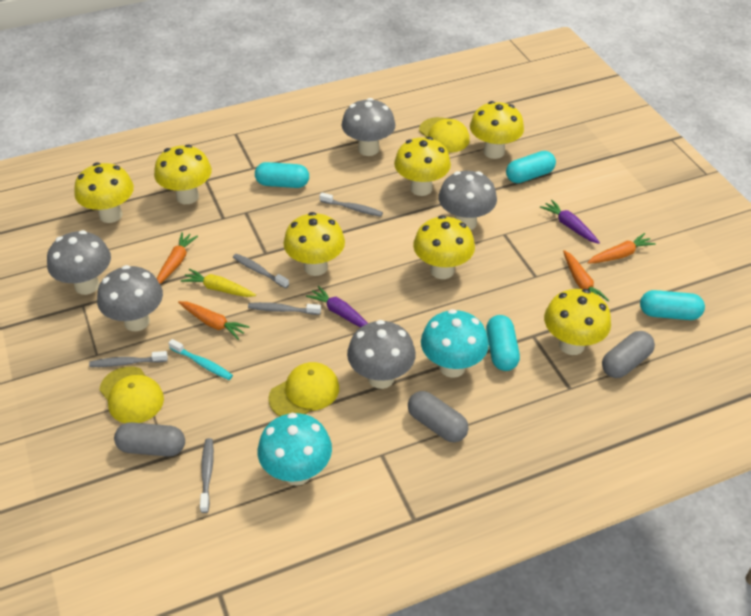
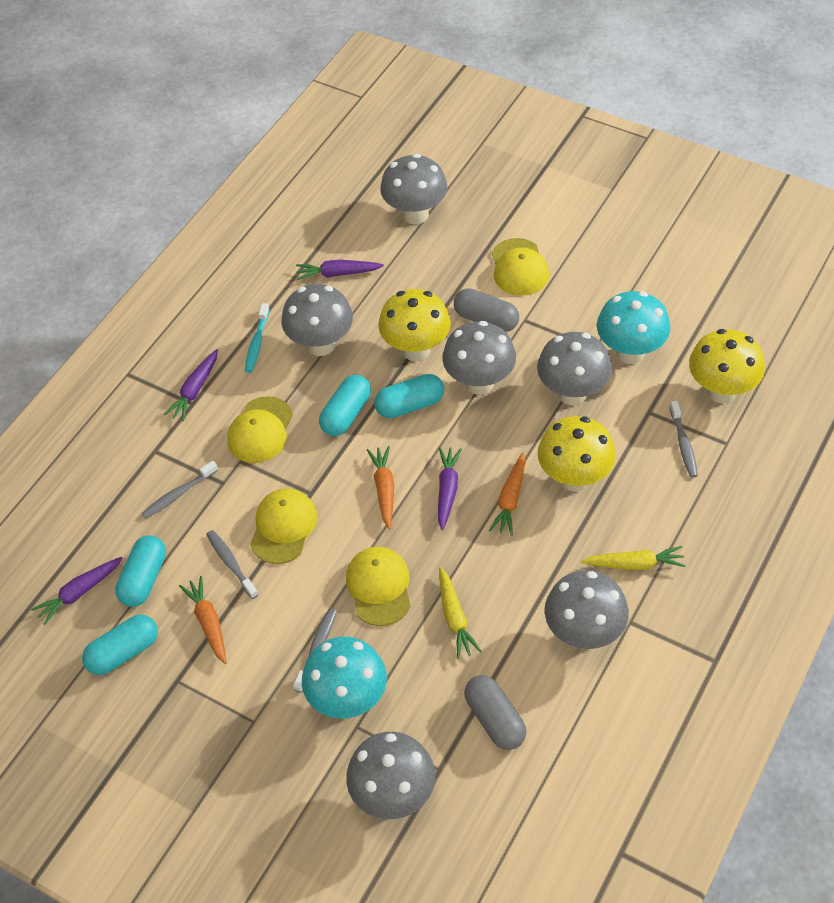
grey capsule: [114,422,185,457] [408,391,469,442] [602,331,655,378] = 3 -> [454,288,519,332] [464,675,527,750] = 2
grey mushroom: [47,230,111,295] [97,265,163,331] [342,98,396,156] [347,320,416,389] [438,171,497,230] = 5 -> [281,284,353,356] [346,732,435,819] [380,154,447,225] [442,321,516,395] [537,332,612,405] [545,570,629,649] = 6
grey toothbrush: [89,351,168,367] [200,438,214,513] [233,254,289,289] [248,302,321,315] [320,193,383,217] = 5 -> [142,461,218,518] [206,530,259,599] [293,608,337,693] [670,400,698,478] = 4
orange carrot: [157,232,198,284] [178,301,250,340] [563,250,609,302] [587,233,656,264] = 4 -> [179,576,226,664] [367,446,394,529] [489,452,526,536] = 3
purple carrot: [306,286,368,327] [540,200,600,244] = 2 -> [31,557,123,625] [164,349,218,421] [296,260,384,280] [438,447,462,530] = 4
yellow cap: [99,366,164,423] [268,362,339,416] [419,117,470,153] = 3 -> [227,396,293,463] [250,488,318,564] [346,547,411,626] [492,238,549,296] = 4
yellow carrot: [181,269,256,297] = 1 -> [439,567,482,659] [581,546,686,570] = 2
yellow mushroom: [74,162,134,223] [154,145,212,204] [283,212,345,276] [394,137,451,196] [413,215,475,279] [470,101,524,159] [544,289,611,355] = 7 -> [378,289,451,361] [538,416,616,492] [689,329,765,403] = 3

